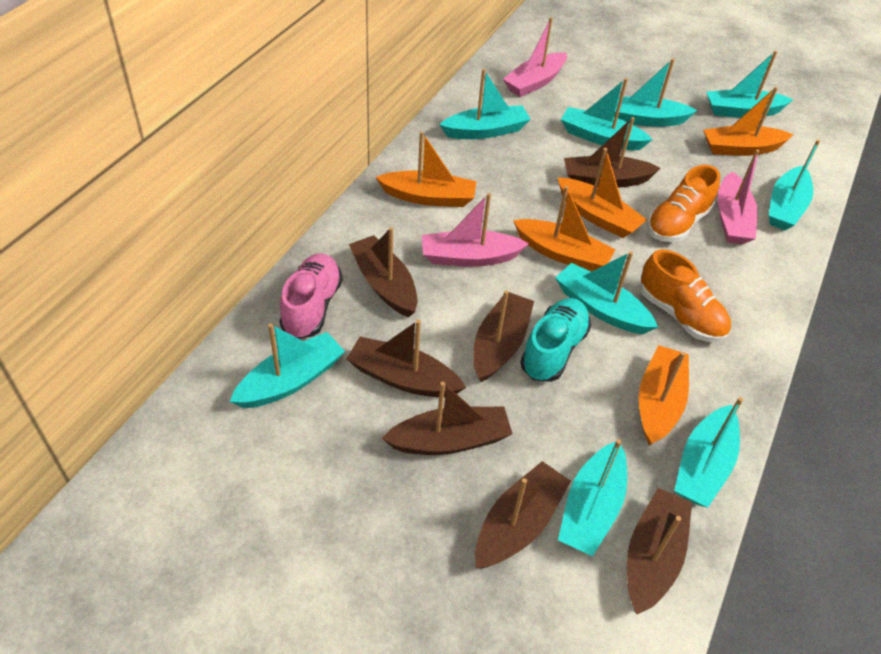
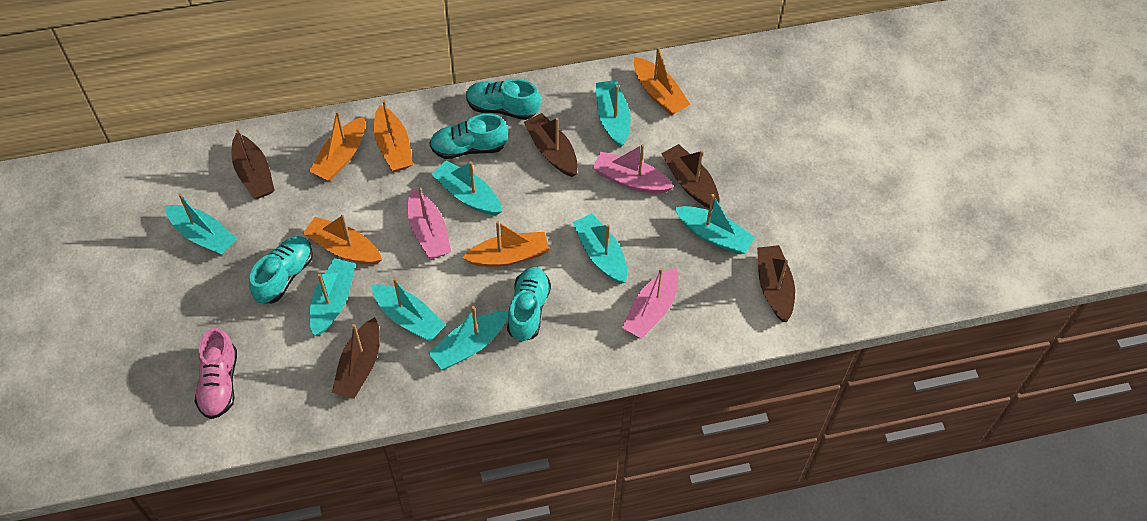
brown boat: [347,320,466,397] [349,227,418,317] [382,382,512,455] [473,290,534,382] [475,461,571,568] [564,117,661,188] [627,488,692,614] = 7 -> [232,128,275,199] [332,317,380,399] [524,113,578,177] [661,144,719,209] [757,245,795,322] = 5
orange shoe: [640,249,731,342] [647,165,720,242] = 2 -> none = 0
turquoise boat: [230,324,345,408] [439,69,531,139] [555,251,658,334] [558,439,627,556] [561,78,653,150] [614,58,697,127] [674,397,743,508] [706,51,793,118] [769,139,820,230] = 9 -> [165,193,237,255] [309,258,356,336] [371,278,446,341] [428,306,508,370] [432,160,502,215] [573,213,627,284] [596,80,631,147] [675,194,755,254] = 8
turquoise shoe: [520,298,591,382] = 1 -> [249,236,313,303] [430,114,508,159] [466,79,541,120] [507,267,551,342] = 4

